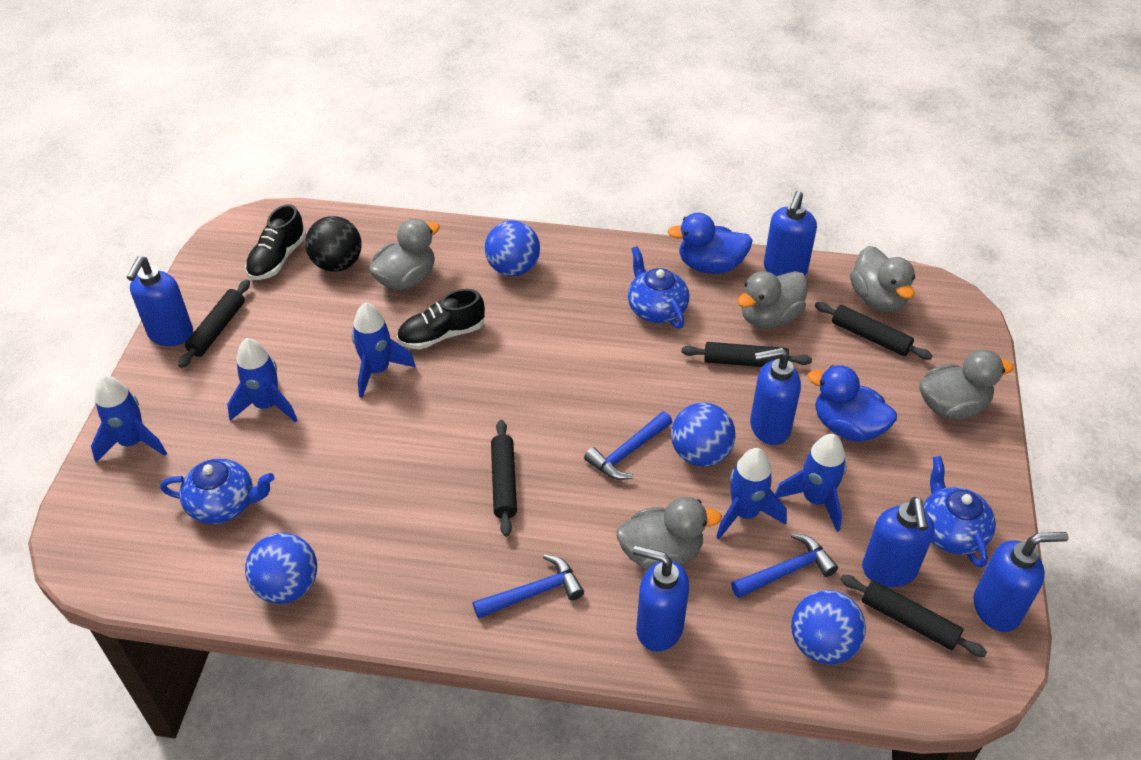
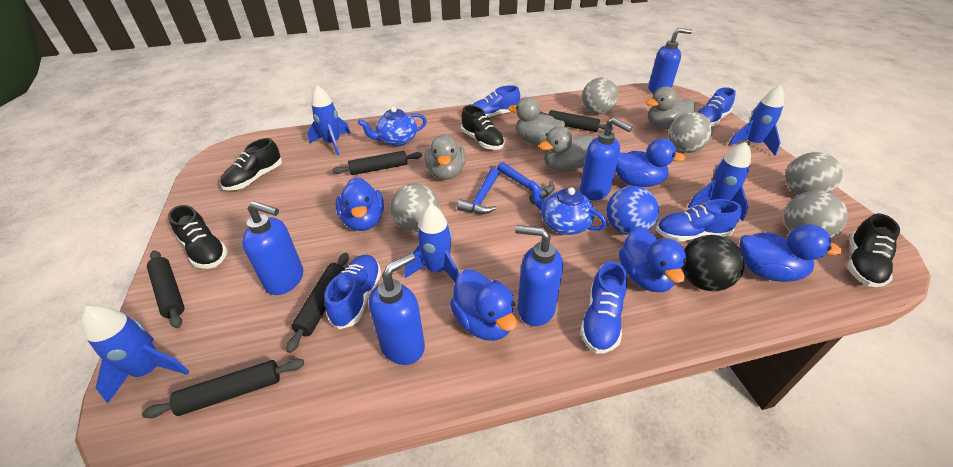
black shoe: [245,204,306,280] [397,289,485,350] = 2 -> [168,205,228,269] [221,138,282,191] [461,105,505,150] [848,213,900,287] = 4
blue ball: [245,533,317,604] [485,220,540,276] [671,403,736,467] [791,590,866,664] = 4 -> [606,186,659,235] = 1
blue duck: [668,213,753,274] [807,365,897,442] = 2 -> [336,177,384,231] [450,269,517,341] [615,139,686,187] [619,226,687,292] [739,224,842,282] = 5
blue hammer: [473,554,584,619] [584,411,672,480] [731,533,838,598] = 3 -> [457,168,499,214] [497,162,555,205] = 2
blue shoe: none = 0 -> [325,255,381,329] [472,85,520,118] [580,261,627,353] [656,199,741,241] [698,87,736,126] = 5
blue soap dispenser: [127,256,193,346] [633,545,689,652] [750,348,801,445] [764,191,817,276] [862,497,935,587] [974,532,1069,632] = 6 -> [242,201,303,295] [369,252,425,365] [515,225,563,326] [580,117,633,200] [648,28,692,93] = 5
blue teapot: [160,458,275,524] [628,246,689,328] [923,456,996,568] = 3 -> [358,106,427,146] [528,180,607,235] = 2
grey ball: none = 0 -> [390,183,440,232] [582,77,618,114] [669,112,713,153] [784,191,848,238] [785,152,843,195] = 5
grey duck: [369,219,440,290] [616,497,722,570] [737,271,808,328] [850,246,915,312] [919,349,1014,420] = 5 -> [424,134,466,180] [508,97,565,145] [539,126,593,172] [646,86,696,129] = 4

